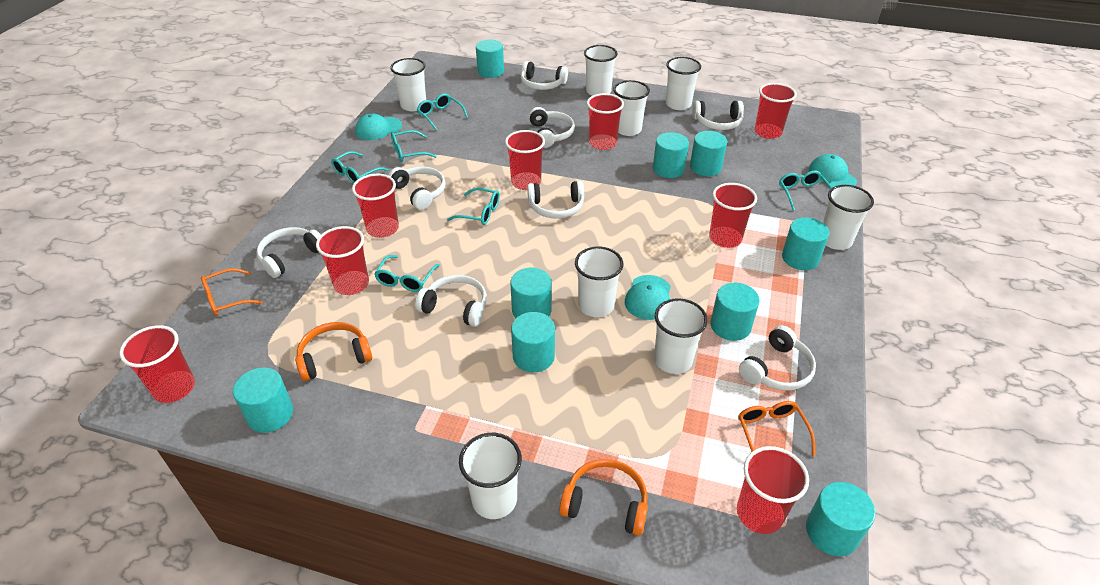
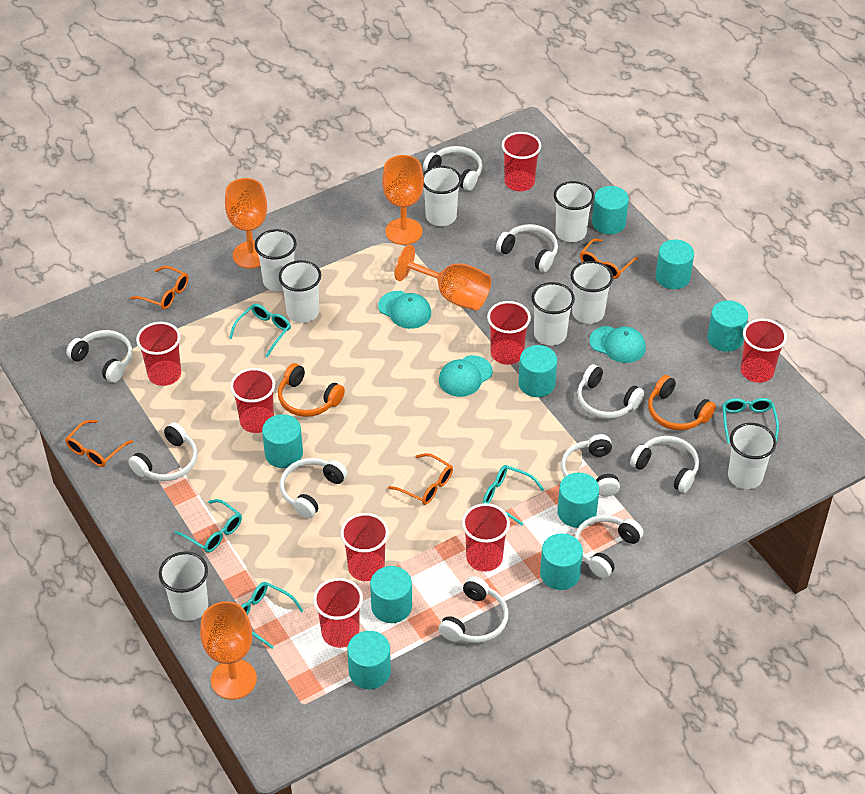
orange glasses: [201,268,263,316] [738,401,815,457] = 2 -> [65,420,133,467] [130,266,188,309] [388,453,453,505] [580,238,639,279] = 4
orange goblet: none = 0 -> [200,601,257,700] [225,178,267,269] [382,155,424,245] [395,245,491,310] = 4
turquoise glasses: [331,151,388,183] [374,255,440,292] [391,130,437,162] [417,94,468,131] [447,188,500,225] [779,171,832,211] = 6 -> [174,499,242,553] [229,304,291,357] [241,582,304,649] [482,465,544,525] [722,398,779,444] = 5
white headphones: [257,227,321,278] [388,167,445,210] [415,275,487,327] [521,61,568,90] [527,181,584,219] [529,107,575,148] [692,101,744,130] [739,325,816,391] = 8 -> [66,330,132,383] [128,422,198,481] [280,458,348,518] [423,146,482,191] [439,576,508,643] [496,224,558,272] [561,434,620,497] [575,515,644,578] [577,364,644,419] [630,436,699,493] = 10

